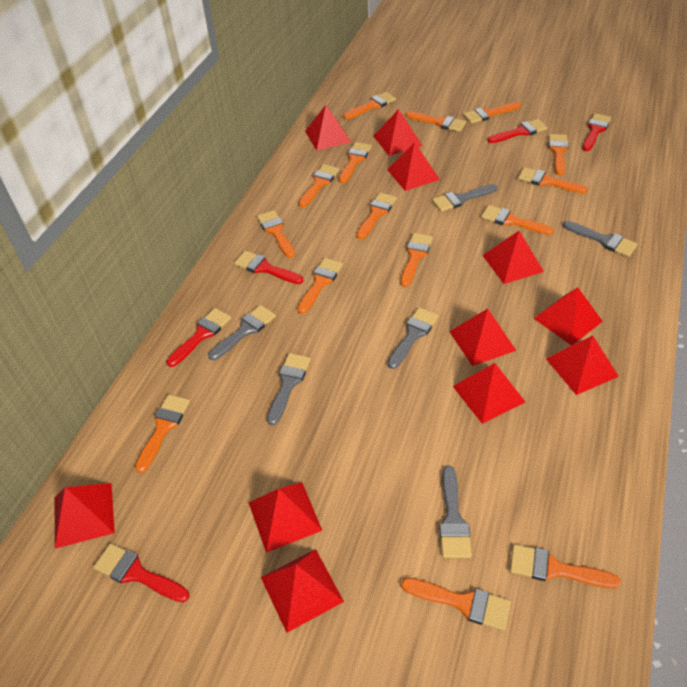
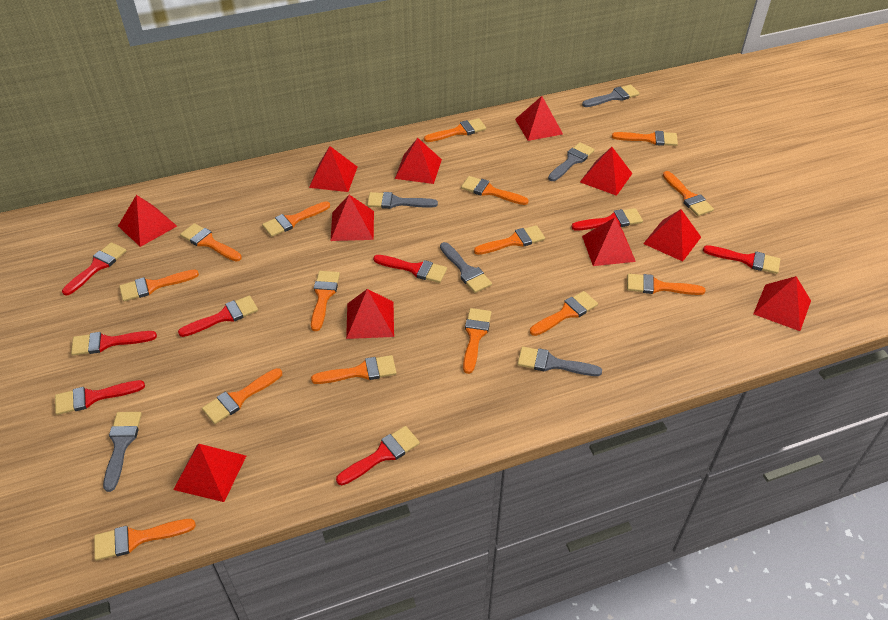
red brush: [93,543,189,602] [167,308,231,367] [234,251,303,284] [488,119,547,143] [582,113,611,151] = 5 -> [55,380,145,415] [62,242,126,296] [71,331,157,356] [178,296,258,337] [336,426,420,485] [373,255,447,283] [572,208,643,231] [703,245,780,274] = 8

